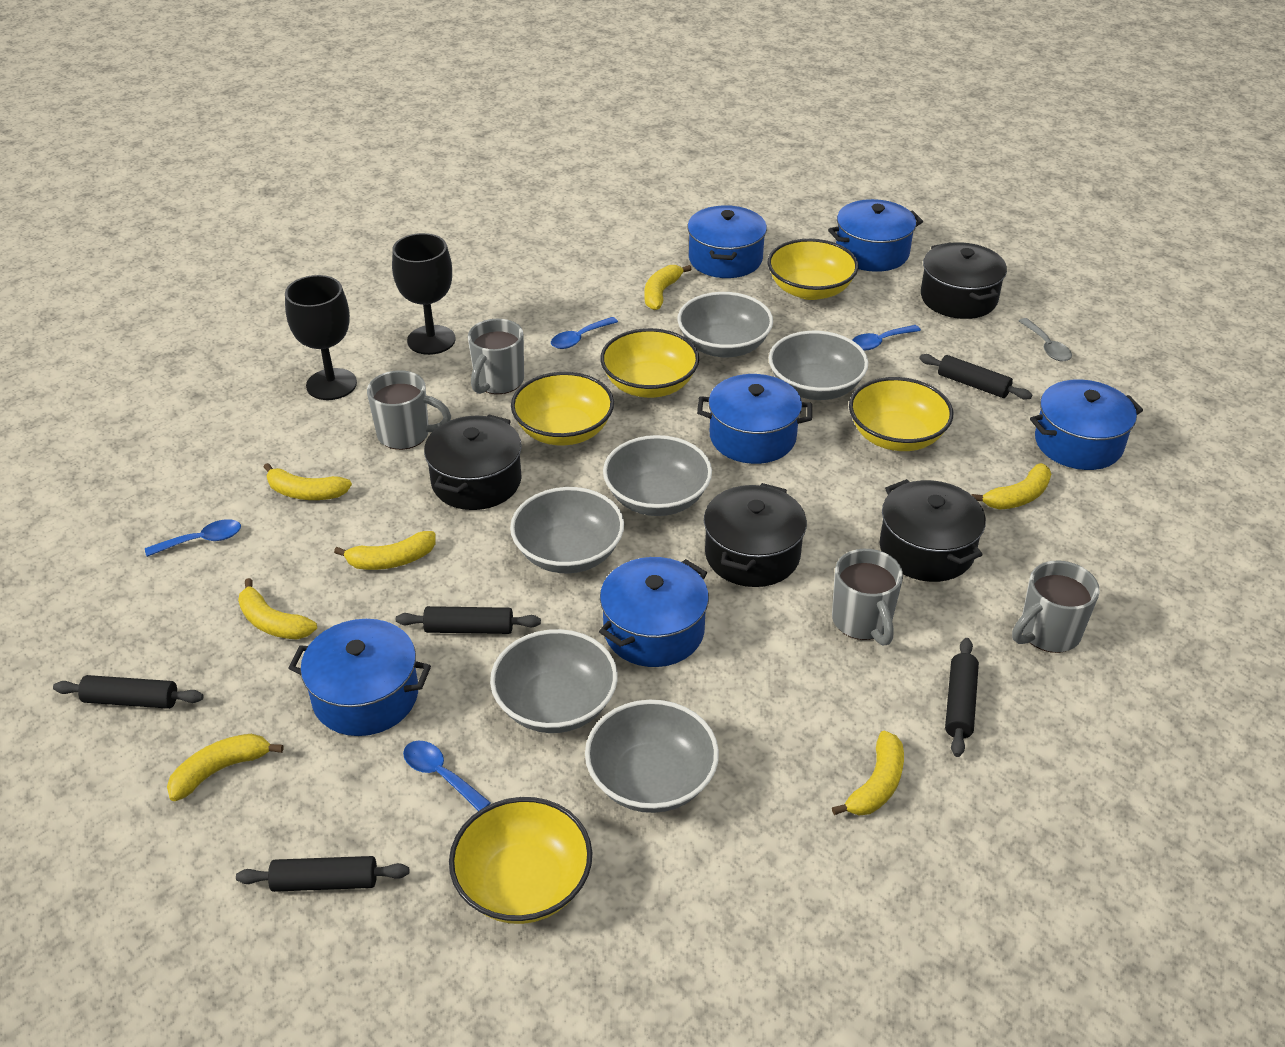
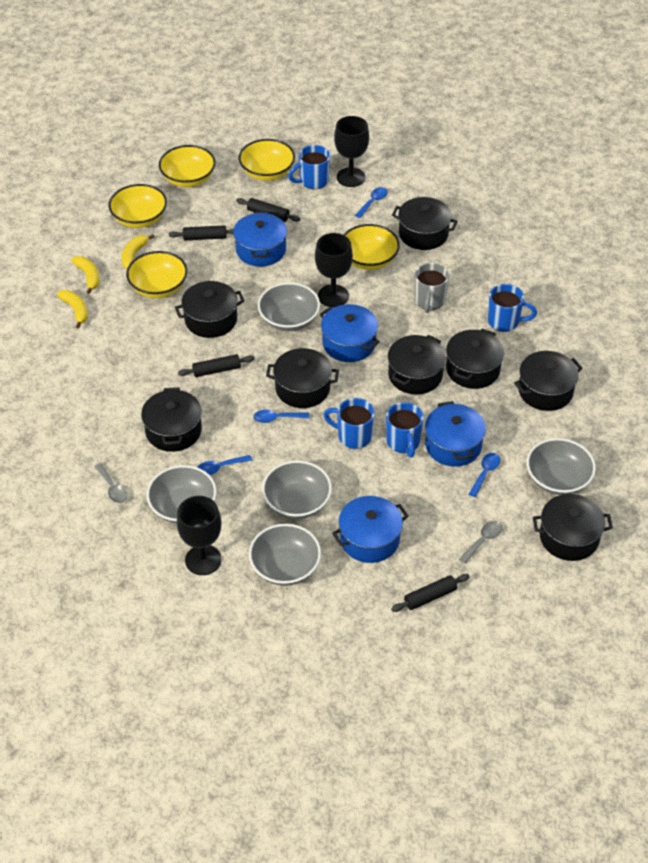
black goblet: [285,275,357,400] [392,233,456,355] = 2 -> [177,496,222,575] [315,233,353,307] [334,116,369,187] = 3
black pot: [424,414,522,510] [704,483,807,587] [880,479,986,582] [921,242,1007,319] = 4 -> [141,387,202,452] [175,281,245,338] [266,348,339,408] [388,335,446,395] [392,197,458,250] [446,329,504,389] [514,351,582,411] [533,494,613,561] = 8
black rolling pin: [53,675,204,709] [236,856,409,892] [396,606,541,634] [919,354,1032,400] [945,638,979,757] = 5 -> [169,225,234,240] [178,354,255,377] [236,198,301,222] [391,574,470,612] = 4
blue mug: none = 0 -> [288,145,330,189] [324,398,375,449] [386,402,424,458] [488,284,537,332] = 4
blue pot: [289,619,431,736] [599,557,709,667] [687,205,767,278] [697,374,812,464] [828,199,923,272] [1030,379,1143,470] = 6 -> [233,212,287,267] [320,304,380,362] [332,496,408,563] [425,401,486,467] = 4
grey bowl: [490,629,618,733] [510,487,624,573] [585,700,719,813] [603,435,712,516] [678,292,773,357] [769,331,868,400] = 6 -> [146,465,217,523] [249,524,321,586] [258,283,320,331] [262,461,332,519] [527,438,596,495] = 5
grey mug: [367,370,451,450] [468,319,524,394] [832,549,903,646] [1012,561,1100,653] = 4 -> [415,263,449,313] = 1
grey spoon: [1019,318,1072,361] = 1 -> [95,463,127,503] [459,521,502,563] = 2
yellow banana: [167,734,284,801] [238,578,317,639] [264,463,352,500] [334,531,436,570] [644,265,691,310] [832,731,904,815] [972,463,1051,510] = 7 -> [57,290,88,328] [71,256,99,294] [122,234,154,269] = 3

